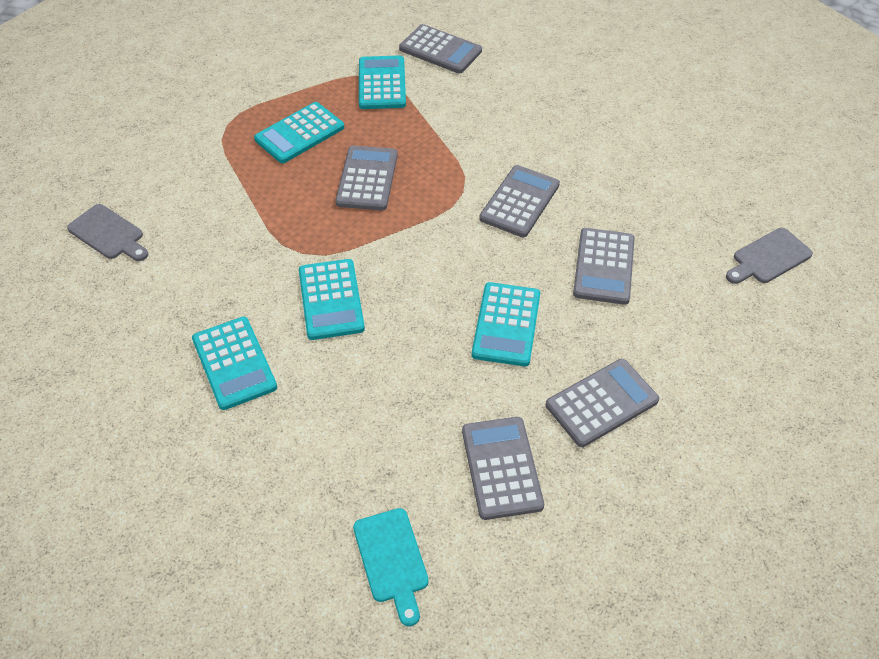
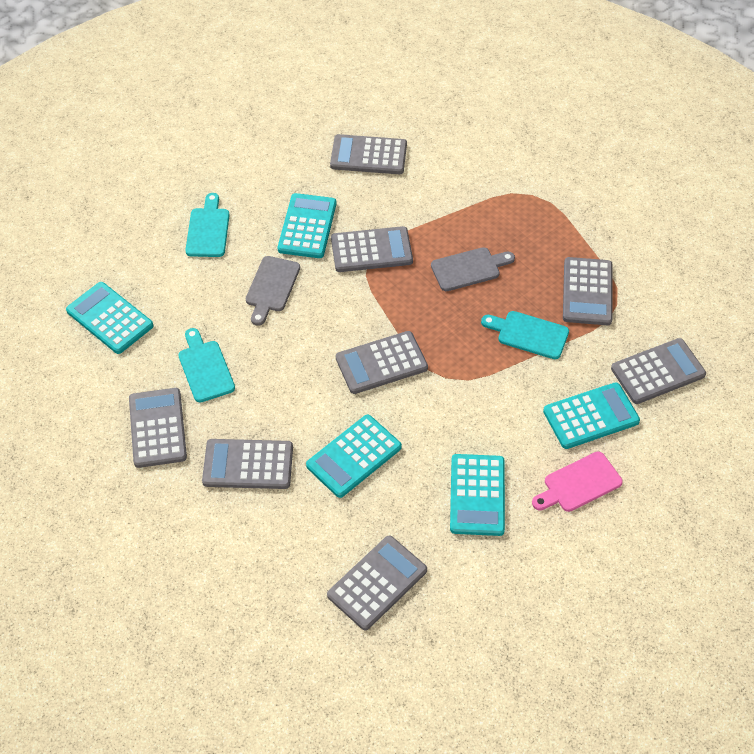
grey calculator: [335,145,398,210] [399,24,482,74] [462,417,544,520] [479,165,560,237] [546,359,659,447] [573,228,635,305] = 6 -> [129,388,187,468] [202,439,293,489] [327,536,427,630] [330,134,407,174] [331,226,413,272] [336,331,428,394] [563,257,612,325] [611,338,706,404] = 8
pink cutting board: none = 0 -> [532,451,623,512] = 1
turquoise cutting board: [353,508,429,626] = 1 -> [178,328,235,402] [186,193,230,257] [481,311,569,359] = 3

